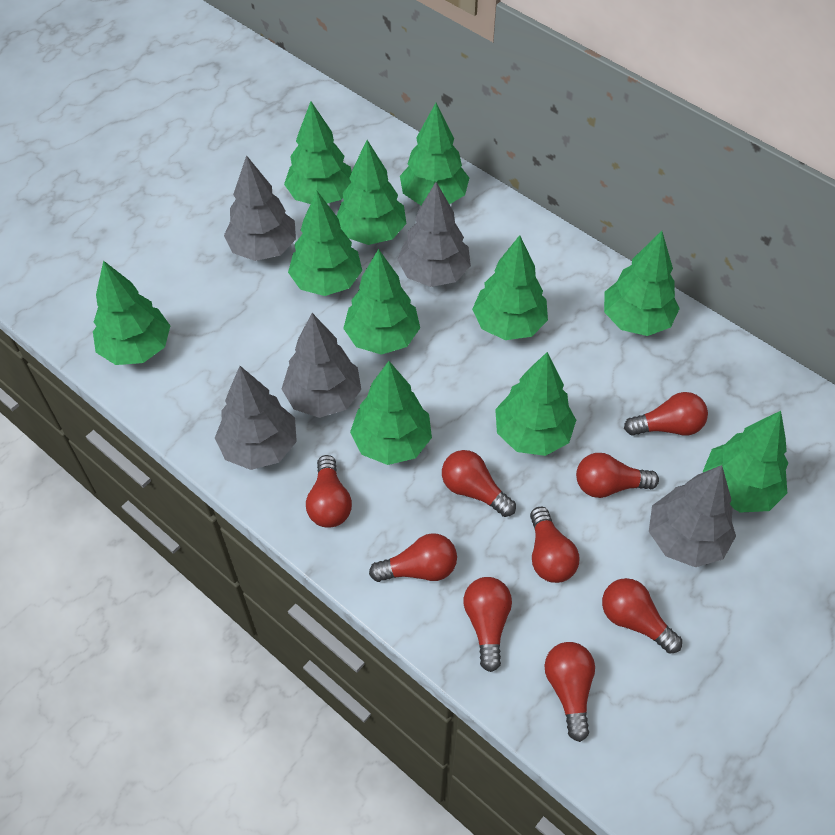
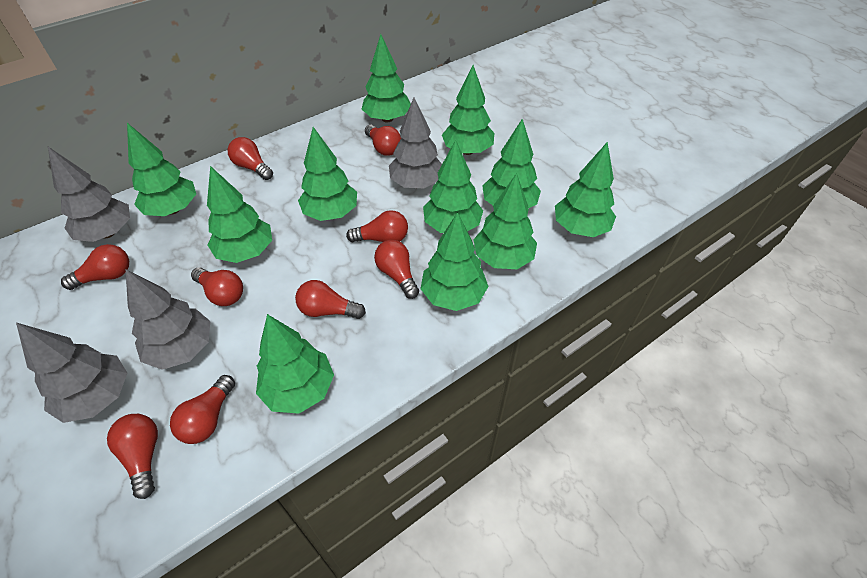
grey tree: [215,366,297,470] [224,155,296,261] [282,313,361,418] [397,182,471,287] [649,465,736,567] = 5 -> [16,323,127,423] [48,147,130,242] [126,269,210,370] [389,98,442,188] = 4

